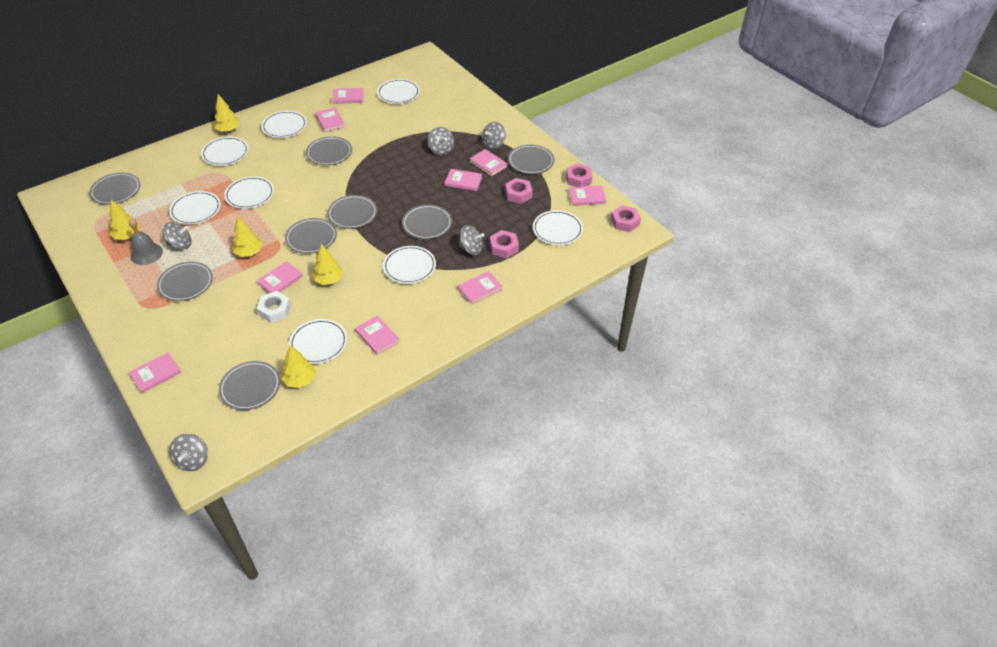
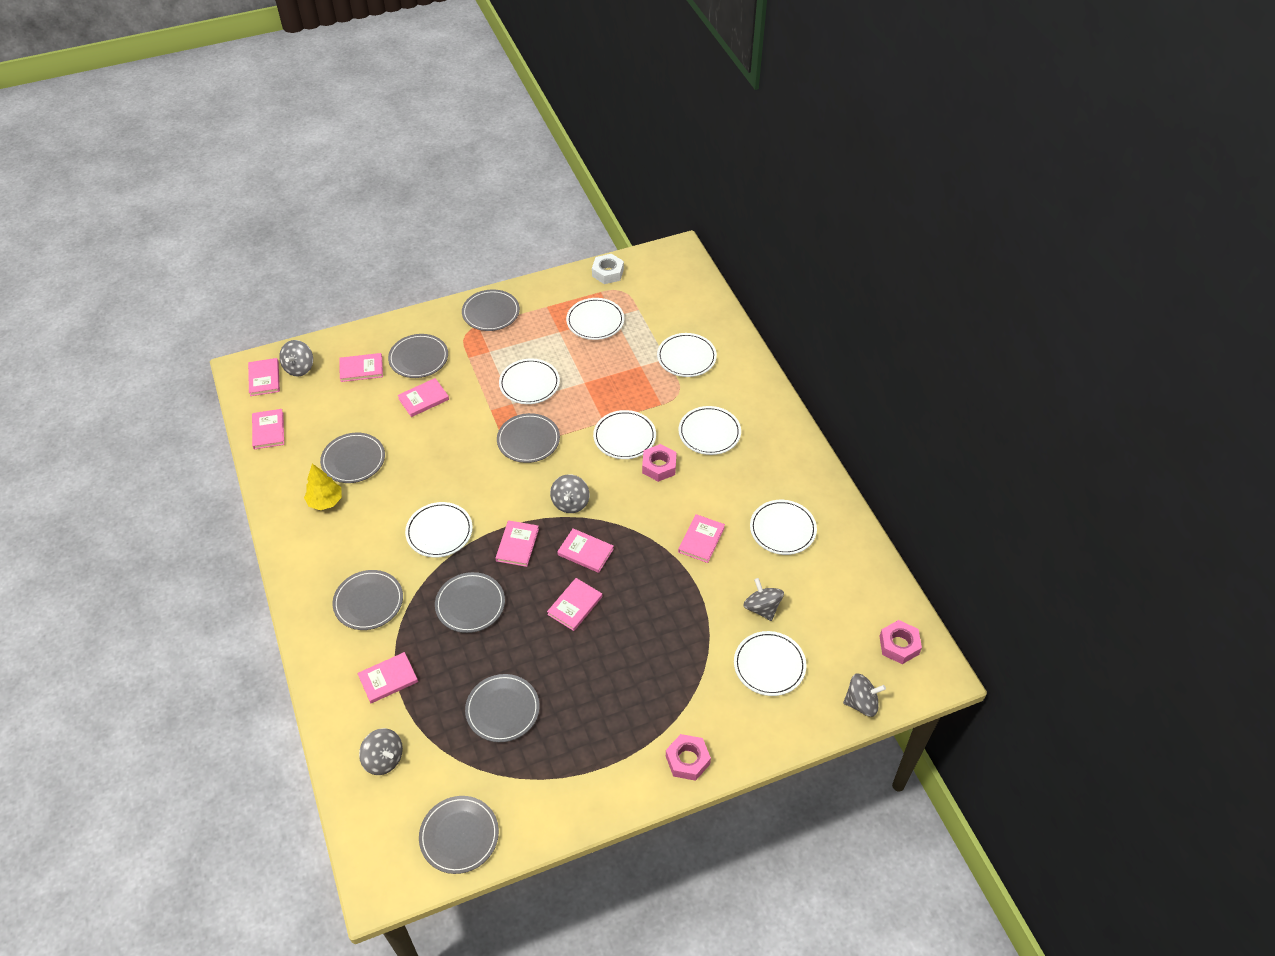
grey bell: [128,218,163,265] = 1 -> none = 0
pink nut: [490,230,519,258] [505,178,533,204] [566,163,593,187] [611,205,641,232] = 4 -> [642,444,677,482] [666,734,711,781] [879,620,922,664] = 3
yellow tree: [109,200,140,240] [214,94,240,132] [232,216,263,257] [281,345,316,388] [312,244,343,285] = 5 -> [304,464,342,510] = 1

